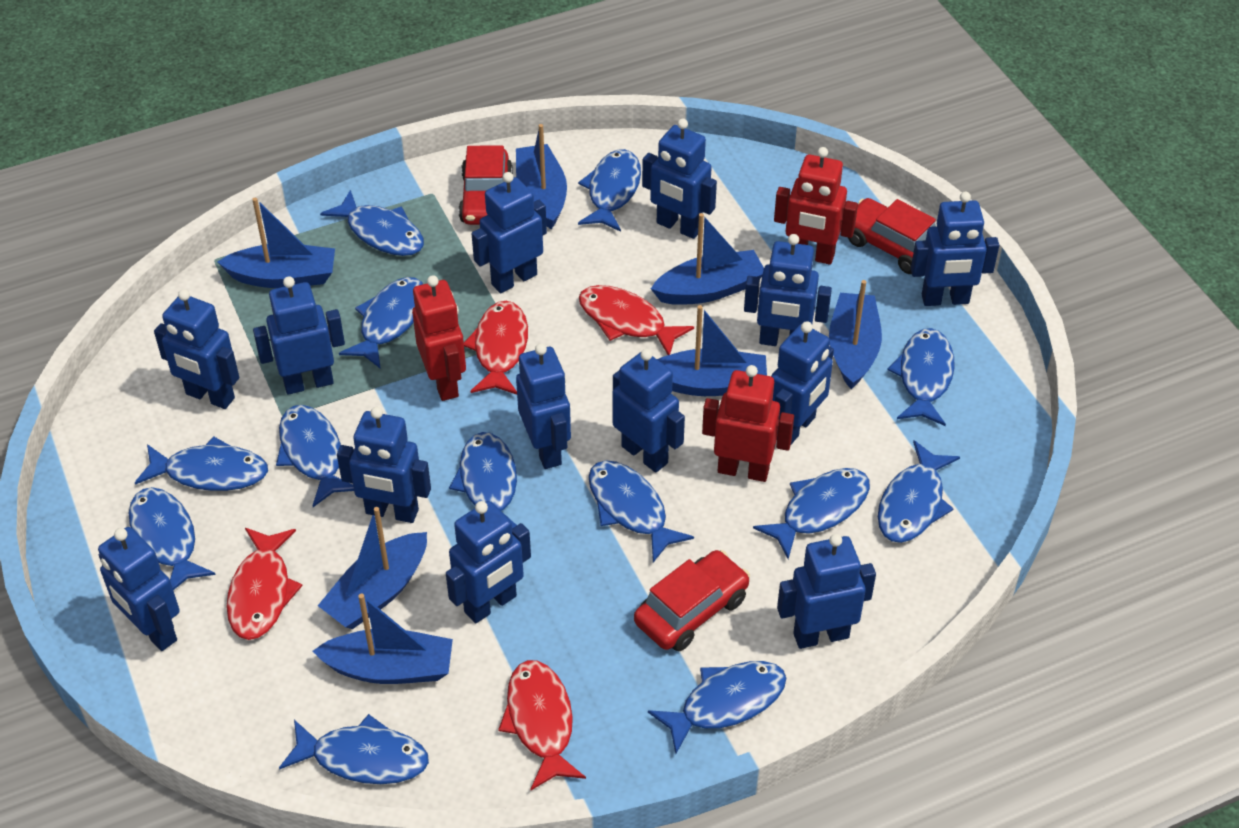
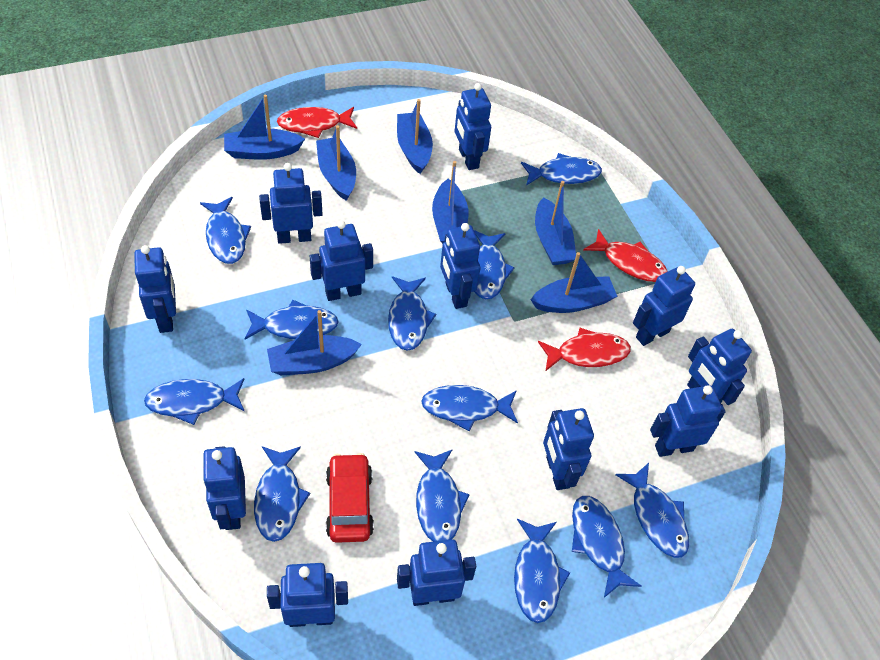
blue fish: [129,487,216,590] [135,436,268,491] [276,405,354,507] [279,714,429,784] [320,190,424,256] [339,277,423,369] [449,432,517,528] [578,149,641,232] [588,461,694,562] [648,661,786,754] [753,468,870,559] [878,440,960,543] [887,328,954,426] = 13 -> [144,378,244,425] [200,197,251,264] [245,300,339,340] [254,446,311,542] [388,276,436,351] [414,449,470,542] [421,385,518,431] [474,230,515,299] [514,519,570,623] [521,153,602,186] [572,496,641,598] [615,463,689,558] = 12
blue robot: [98,527,180,651] [154,289,239,409] [253,276,345,395] [337,407,431,523] [446,501,531,623] [472,172,547,293] [516,343,571,469] [612,349,685,473] [642,118,717,239] [744,234,832,346] [771,321,834,444] [777,534,876,649] [911,192,999,306] = 13 -> [134,245,176,333] [202,446,246,530] [259,163,323,244] [267,563,348,627] [310,220,373,301] [397,539,476,606] [440,223,480,309] [455,83,491,170] [543,408,594,490] [633,266,695,346] [650,385,725,457] [687,329,752,405] = 12
red car: [459,146,513,225] [634,550,750,651] [848,198,936,274] = 3 -> [326,453,374,543] = 1
red fish: [227,528,303,640] [464,301,528,395] [498,660,586,790] [579,285,694,355] = 4 -> [277,107,357,138] [538,328,631,372] [583,229,668,282] = 3
red robot: [412,275,466,401] [702,365,794,482] [774,147,858,265] = 3 -> none = 0

